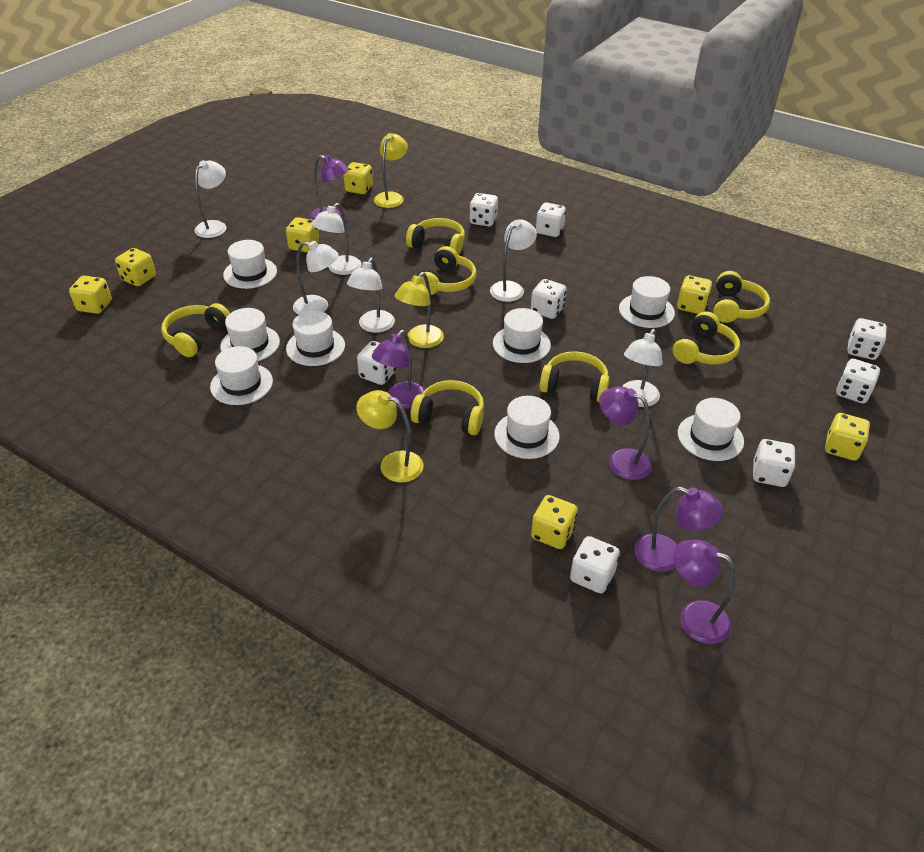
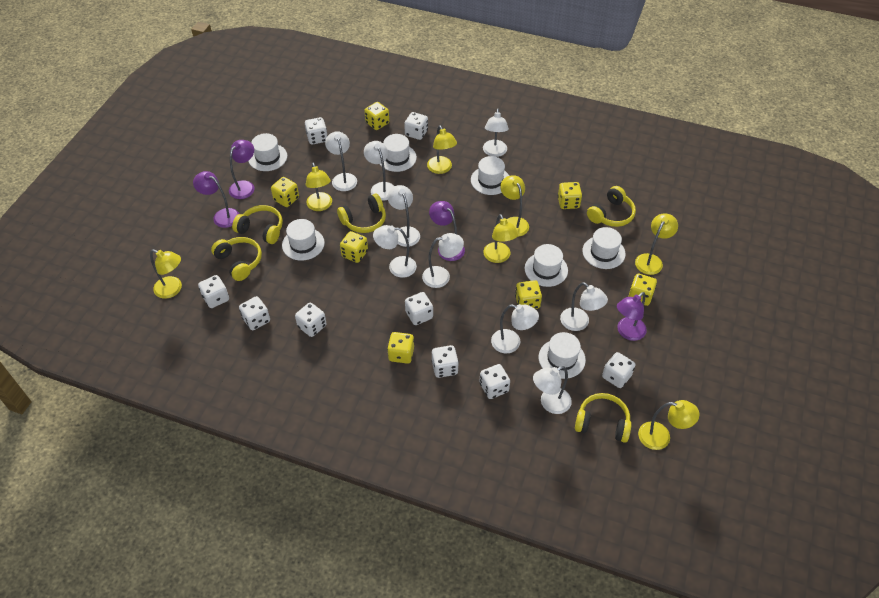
purple lamp: [310,155,349,220] [372,330,425,409] [599,386,652,480] [634,487,723,572] [673,540,735,644] = 5 -> [193,171,239,228] [229,140,254,199] [429,201,465,261] [617,292,647,341] = 4
white dice: [357,341,397,385] [469,193,498,226] [531,279,566,319] [536,202,566,237] [570,536,620,593] [753,439,796,487] [836,359,880,404] [847,318,887,360] = 8 -> [198,275,229,308] [239,296,270,330] [295,303,327,337] [305,117,328,145] [404,112,428,140] [405,292,433,325] [431,345,459,378] [479,364,510,399] [602,352,635,388] = 9
white hat: [210,346,273,405] [220,308,280,361] [223,240,277,289] [286,311,345,366] [493,308,551,363] [494,396,560,459] [619,276,675,328] [678,398,744,461] = 8 -> [248,133,287,171] [282,219,325,260] [380,134,417,172] [471,156,509,195] [525,244,568,287] [539,332,586,379] [582,227,625,269] = 7
white lamp: [194,160,226,238] [293,241,339,315] [312,203,362,275] [347,258,395,333] [490,219,537,302] [622,329,663,407] = 6 -> [325,131,357,191] [364,141,394,201] [373,225,417,278] [388,185,420,247] [422,233,464,288] [483,109,509,157] [491,304,539,353] [533,366,572,414] [560,282,608,331] = 9
yellow headphones: [161,303,230,357] [406,218,465,255] [411,380,484,435] [421,246,476,295] [540,351,609,402] [673,311,740,364] [713,271,770,323] = 7 -> [211,237,262,281] [232,205,283,244] [337,194,386,233] [575,393,632,443] [587,186,636,227] = 5
yellow lamp: [356,390,423,482] [374,133,408,208] [394,272,444,348] = 3 -> [150,249,182,299] [306,163,332,211] [427,125,457,174] [483,214,519,263] [500,175,529,237] [635,213,678,275] [638,400,699,450] = 7

